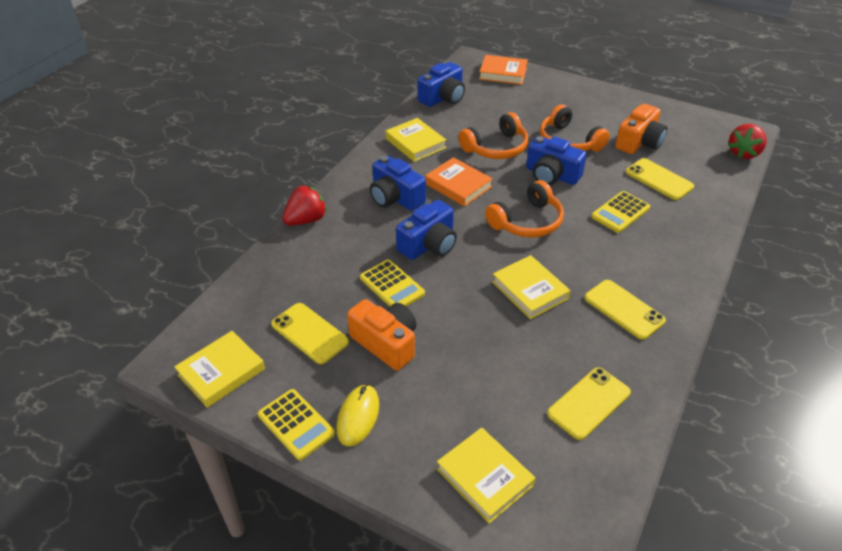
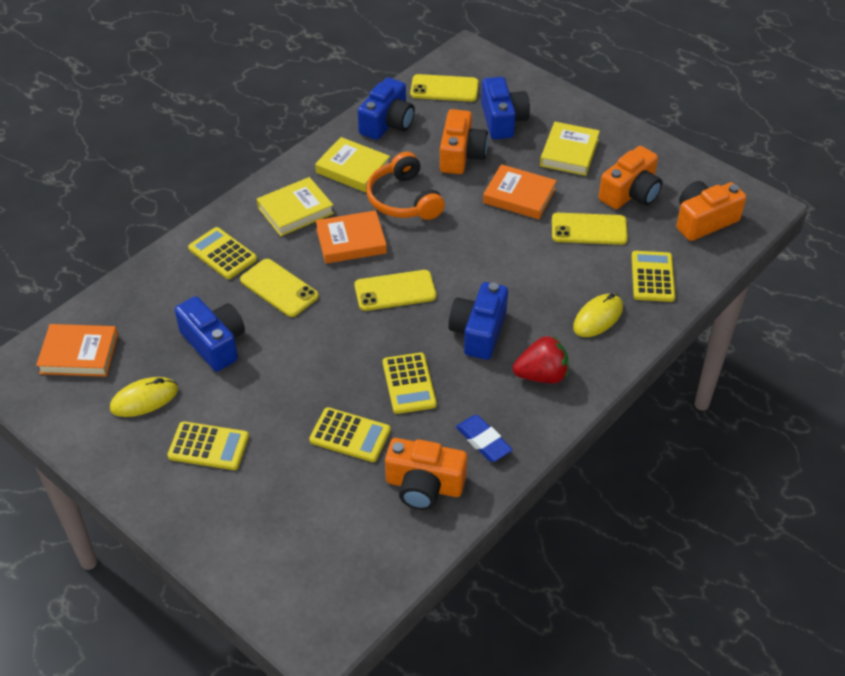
blue eraser: none = 0 -> [456,415,513,462] = 1
orange book: [425,157,493,207] [479,55,528,85] = 2 -> [36,324,118,377] [316,210,387,264] [483,164,557,219] = 3
orange camera: [347,299,417,371] [615,103,667,154] = 2 -> [385,438,467,510] [440,109,488,174] [599,146,662,209] [676,181,746,241] = 4
orange headphones: [458,112,528,159] [485,180,564,237] [540,105,610,152] = 3 -> [366,152,445,220] = 1
red strawberry: [282,185,327,226] [728,124,767,159] = 2 -> [513,336,569,383] = 1
yellow book: [174,331,265,408] [386,118,446,162] [437,427,535,523] [492,255,570,319] = 4 -> [257,177,334,236] [315,137,390,192] [540,122,600,176] = 3
yellow calculator: [258,389,335,460] [360,260,425,307] [591,191,650,233] = 3 -> [167,421,249,470] [188,227,257,279] [309,407,391,462] [383,353,437,414] [631,251,675,302] = 5
yellow mouse: [336,384,379,446] = 1 -> [110,377,178,417] [573,293,623,337] = 2

